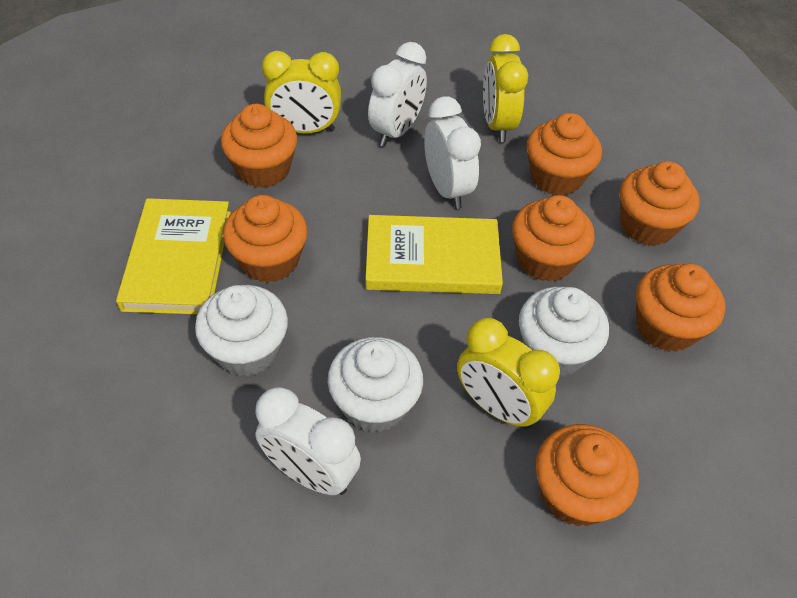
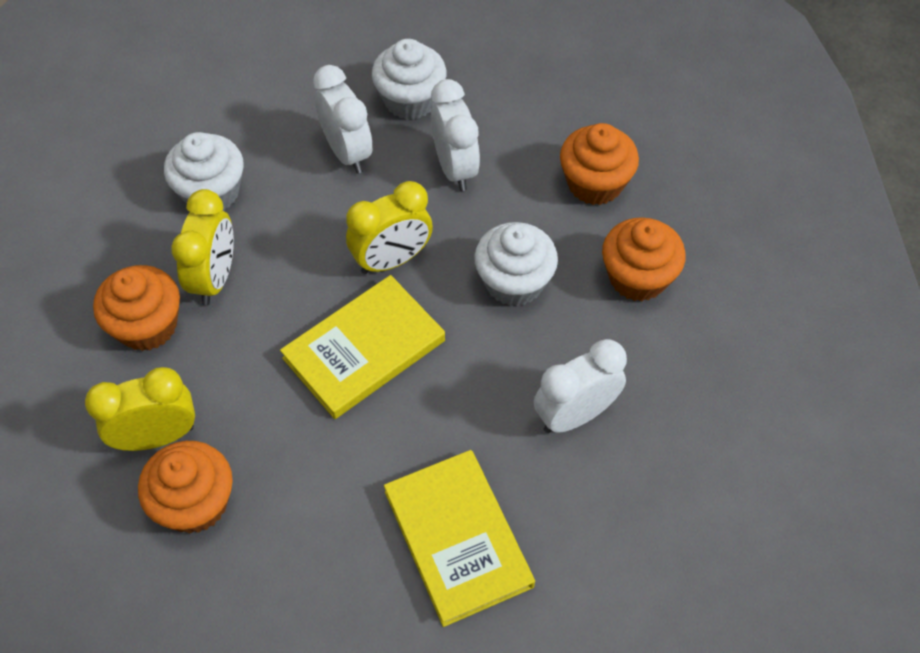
orange cupcake: [221,104,297,188] [223,195,308,283] [512,195,595,282] [527,113,602,196] [536,424,639,527] [620,161,700,246] [636,264,726,352] = 7 -> [93,265,180,351] [138,441,233,534] [560,123,639,205] [602,217,686,302] = 4

